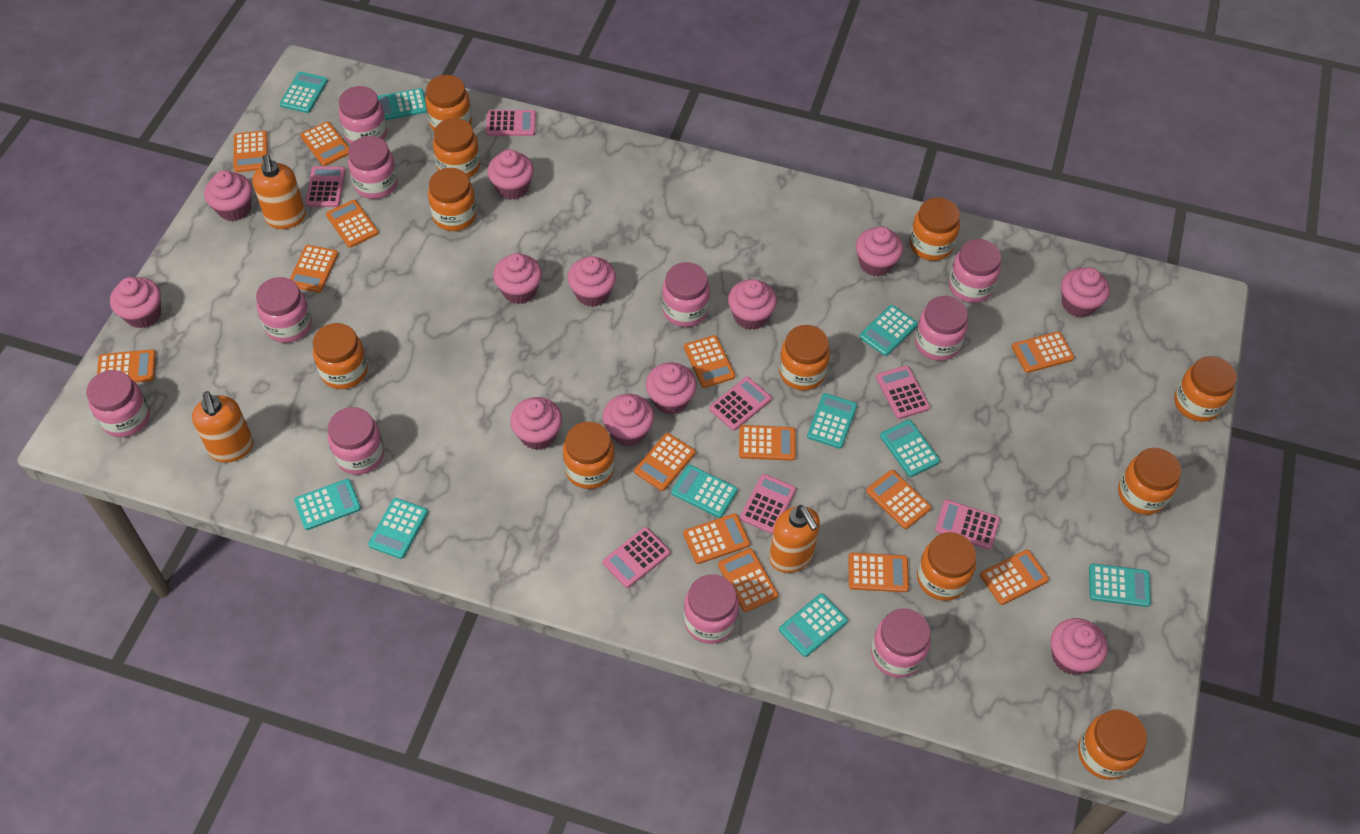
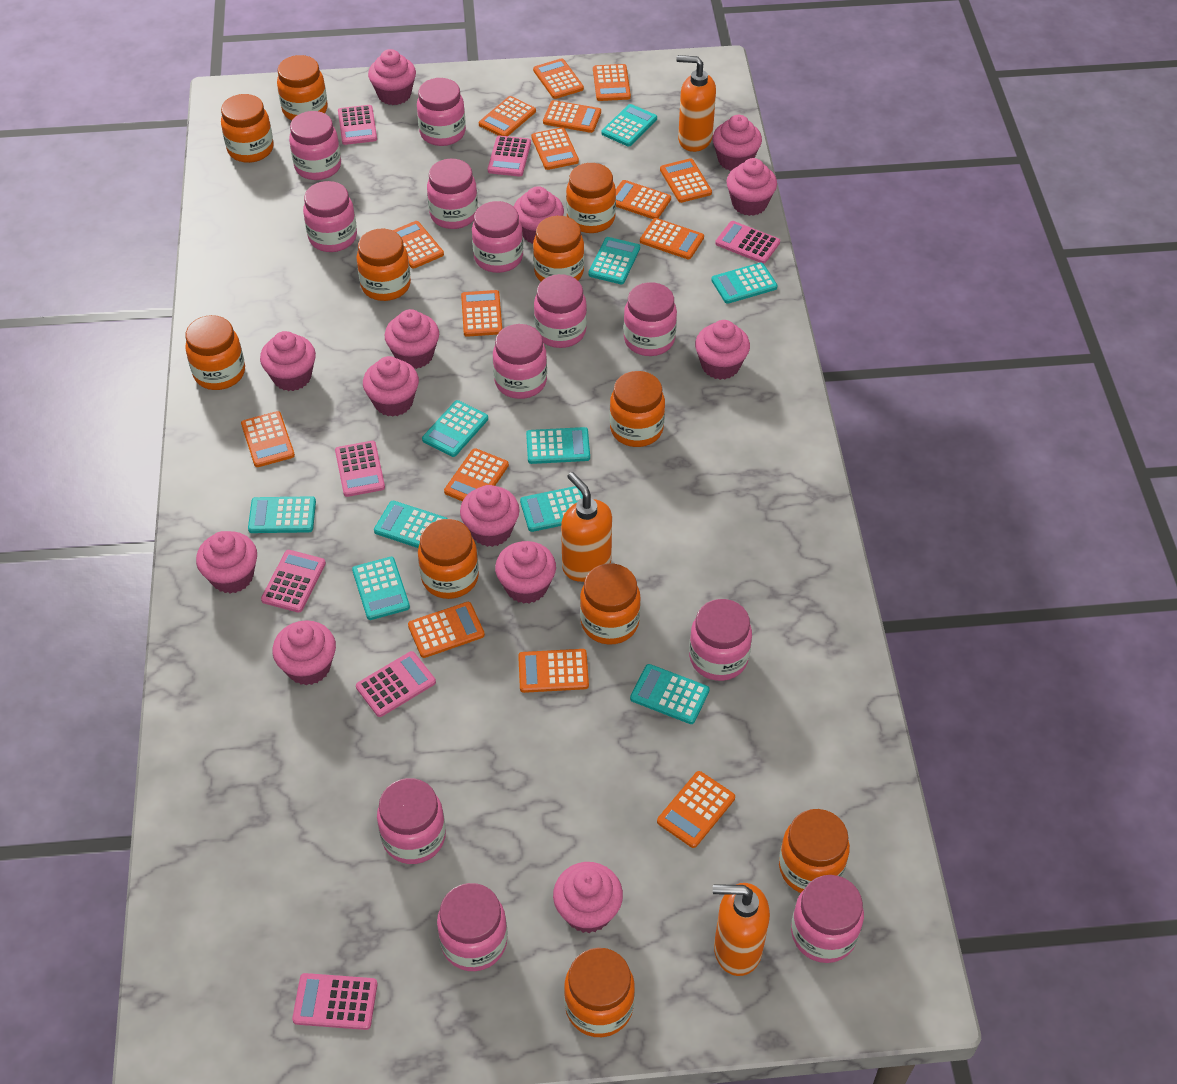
orange calculator: [97,349,156,383] [234,131,268,172] [290,245,338,293] [300,122,349,166] [326,200,378,248] [634,433,695,491] [683,513,750,564] [684,335,735,388] [718,548,778,612] [739,425,796,461] [848,553,909,592] [866,470,931,529] [980,549,1049,605] [1012,331,1074,373] = 14 -> [241,411,295,467] [392,221,444,269] [408,602,485,658] [444,448,509,501] [461,290,502,337] [479,96,536,136] [518,649,589,693] [531,127,579,170] [533,58,584,99] [543,100,601,133] [593,64,631,101] [616,180,671,219] [640,218,704,259] [657,771,735,848] [660,158,712,203] = 15
pink cupcake: [110,277,161,328] [204,171,252,221] [487,149,534,200] [493,253,542,304] [510,397,562,450] [567,256,616,307] [602,394,654,447] [646,362,697,415] [728,279,777,330] [856,226,903,277] [1051,618,1108,675] [1061,267,1110,318] = 12 -> [196,531,257,594] [260,331,316,391] [272,620,336,685] [363,356,419,417] [368,49,416,105] [385,309,439,369] [460,485,520,547] [495,541,556,604] [514,186,564,244] [553,862,623,933] [695,320,750,380] [713,115,762,171] [727,158,777,216] = 13
pink jar: [86,370,150,437] [256,277,312,343] [328,407,384,475] [339,86,387,144] [348,136,398,199] [662,262,710,327] [684,574,739,644] [871,608,931,678] [915,296,968,361] [949,239,1001,303] = 10 -> [289,111,341,180] [303,181,357,252] [377,778,446,864] [417,78,466,146] [427,159,478,229] [437,883,508,971] [472,201,523,273] [493,324,547,399] [534,274,587,348] [623,282,677,356] [689,599,752,681] [791,875,864,963] = 12

